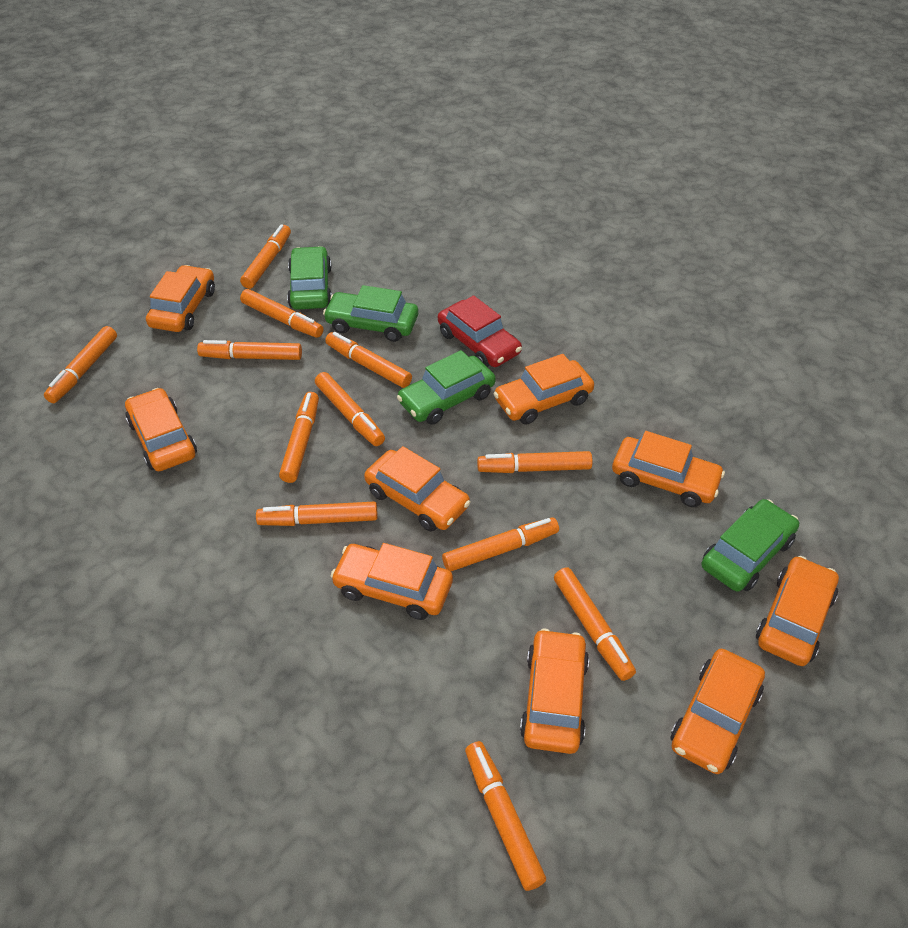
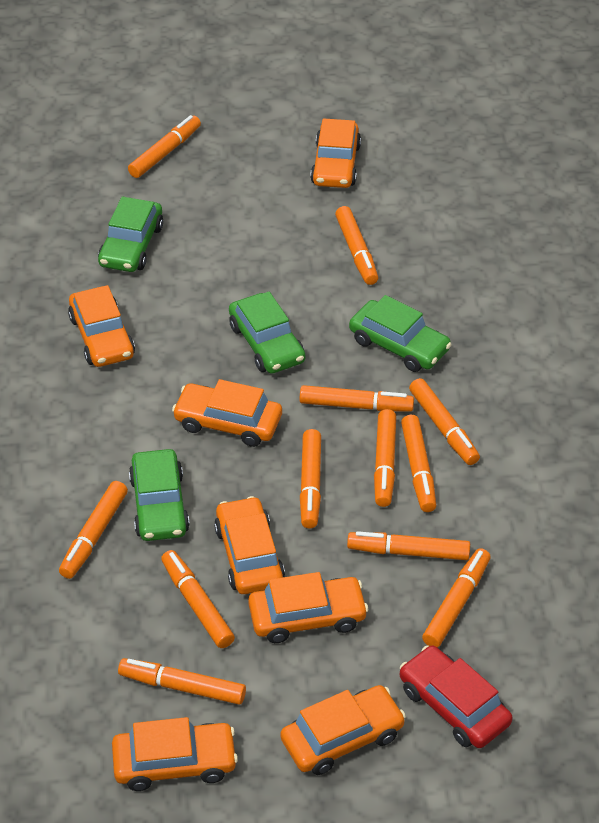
orange car: [125,388,197,471] [146,265,215,332] [331,543,453,620] [364,446,471,532] [493,354,594,425] [520,629,589,754] [612,431,725,507] [671,649,765,774] [756,556,839,666] = 9 -> [68,285,135,367] [112,717,238,791] [172,379,282,447] [214,496,285,594] [248,572,368,643] [280,685,406,775] [310,118,361,188] = 7

